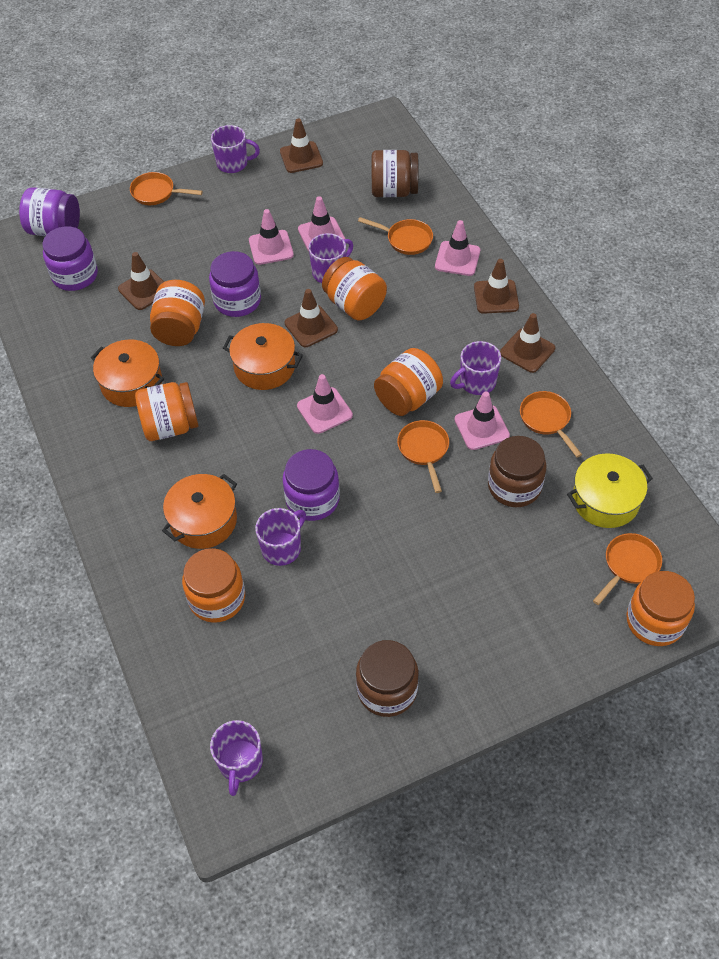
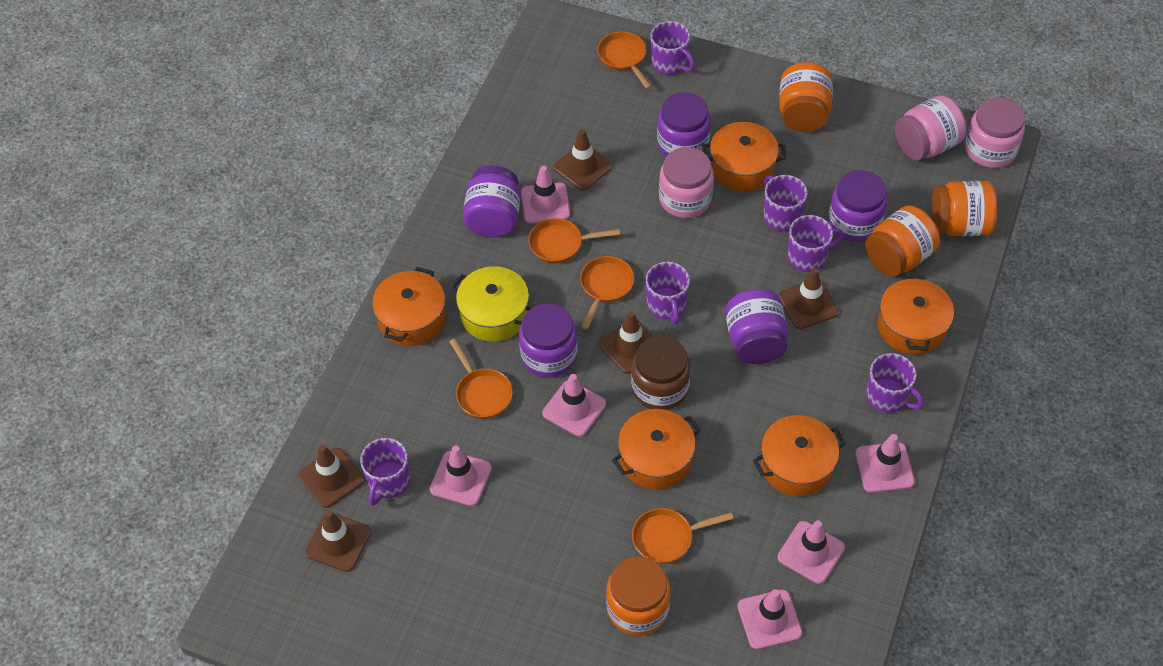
brown jar: [356,640,419,717] [372,150,419,197] [488,436,547,507] = 3 -> [631,336,691,410] = 1
orange jar: [135,382,199,441] [150,280,205,346] [182,548,245,623] [322,257,387,320] [374,348,443,416] [626,571,695,646] = 6 -> [606,557,671,636] [779,62,833,132] [865,205,940,277] [931,181,997,236] = 4
orange pot: [91,339,164,407] [162,474,237,549] [223,323,303,390] = 3 -> [372,267,446,346] [612,409,701,490] [702,122,786,192] [753,415,846,497] [878,275,954,355] = 5
pink jar: none = 0 -> [659,147,714,218] [895,95,966,160] [965,98,1025,168] = 3
pink traffic cone: [249,209,294,265] [297,374,353,434] [298,196,345,251] [435,220,480,276] [455,391,510,450] = 5 -> [430,445,492,506] [521,166,570,224] [542,374,606,437] [738,589,802,650] [778,520,845,584] [855,434,915,493] = 6
purple jar: [19,187,80,236] [42,226,98,291] [209,251,261,317] [282,449,340,521] = 4 -> [463,165,521,238] [519,304,578,378] [657,92,711,156] [725,289,788,364] [828,170,888,242] = 5
purple mug: [210,720,263,796] [211,125,260,173] [255,508,306,566] [308,233,353,283] [450,341,501,395] = 5 -> [360,438,410,506] [646,262,690,325] [651,21,695,75] [763,175,807,231] [788,215,844,272] [866,353,924,413] = 6

